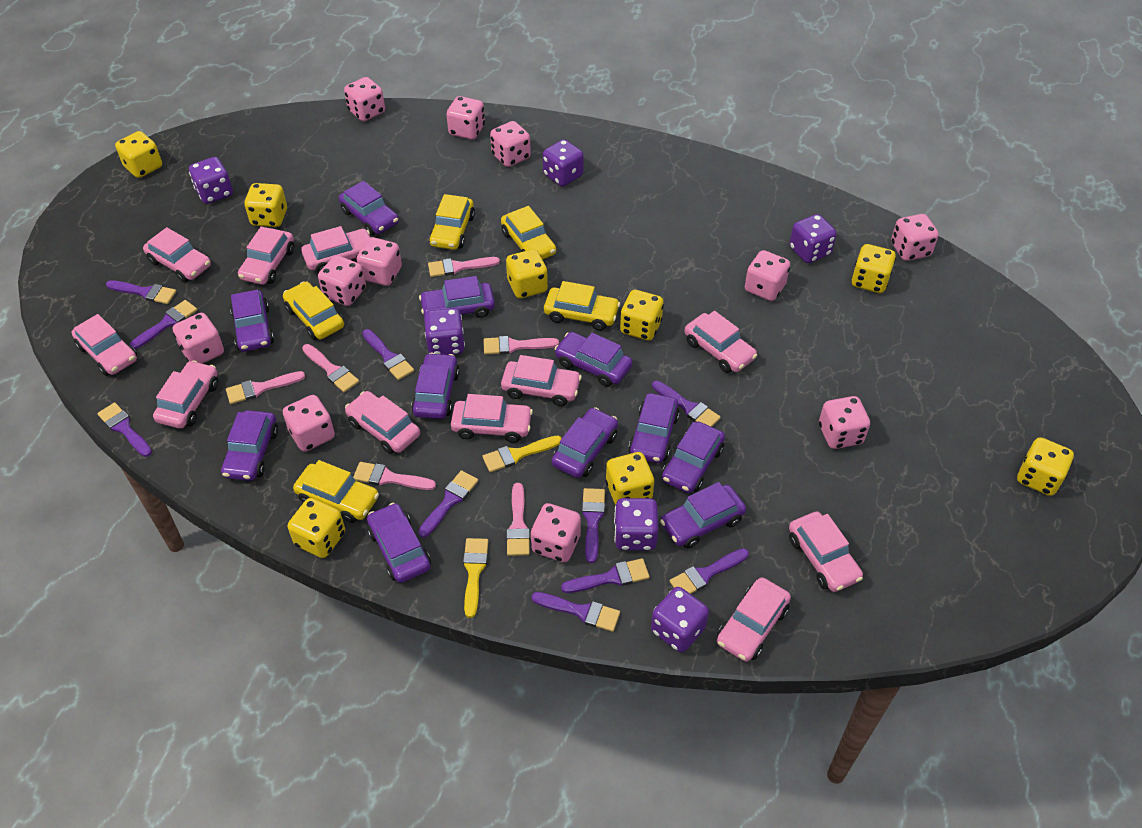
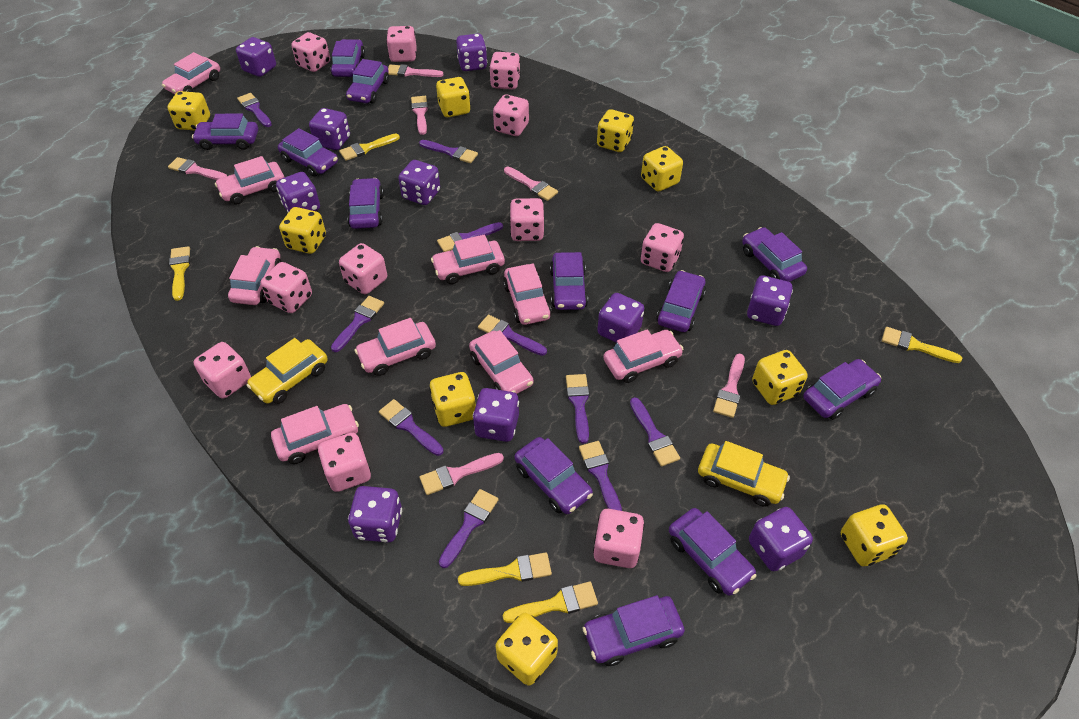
pink car: [72,314,137,376] [143,227,211,282] [153,360,218,429] [238,227,294,285] [301,226,370,273] [345,391,420,454] [451,394,533,443] [501,355,582,406] [684,311,757,373] [717,577,791,662] [789,511,863,592] = 11 -> [162,52,220,94] [215,156,285,205] [228,246,282,305] [271,404,359,464] [354,318,436,376] [431,235,505,284] [469,330,534,394] [503,264,551,325] [603,329,684,383] = 9
purple car: [221,410,278,481] [230,290,274,352] [339,181,399,236] [367,503,431,583] [411,353,459,419] [419,276,495,318] [552,407,618,478] [555,332,632,387] [628,393,680,463] [660,482,746,548] [662,422,725,493] = 11 -> [192,114,258,150] [278,128,338,176] [330,39,365,77] [346,59,389,103] [347,178,384,229] [515,437,593,514] [550,252,588,310] [583,595,685,666] [656,270,706,332] [669,508,756,596] [742,227,807,282] [803,359,881,420] = 12
purple dice: [189,157,233,204] [424,308,465,355] [543,139,584,187] [614,498,658,551] [651,587,709,652] [790,214,837,263] = 6 -> [236,37,276,77] [276,172,320,213] [309,108,350,150] [348,486,402,543] [398,160,440,205] [456,34,487,71] [473,388,519,442] [597,293,644,343] [747,275,793,326] [749,507,813,571] = 10
yellow brush: [463,538,488,618] [482,435,562,472] = 2 -> [169,246,190,301] [339,133,400,161] [458,552,552,586] [503,581,598,623] [882,327,962,363] = 5
yellow car: [283,281,344,340] [293,460,379,523] [429,194,475,250] [501,206,556,260] [544,281,620,331] = 5 -> [246,338,328,404] [698,441,790,507] = 2
yellow dice: [115,131,162,178] [244,183,287,227] [288,498,345,558] [506,249,548,298] [606,452,655,505] [620,290,664,341] [852,244,896,293] [1017,437,1074,496] = 8 -> [167,91,210,131] [279,207,326,254] [429,372,476,427] [436,77,471,117] [496,613,558,686] [597,109,634,152] [641,146,683,192] [752,350,808,405] [841,504,908,566] = 9

